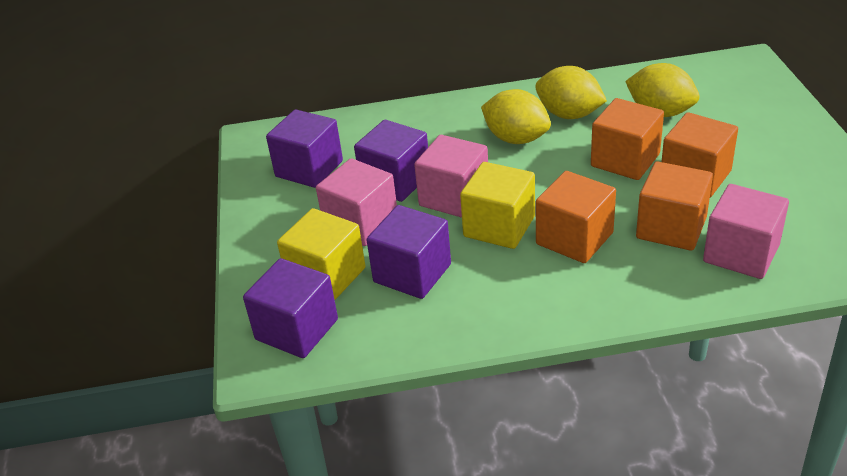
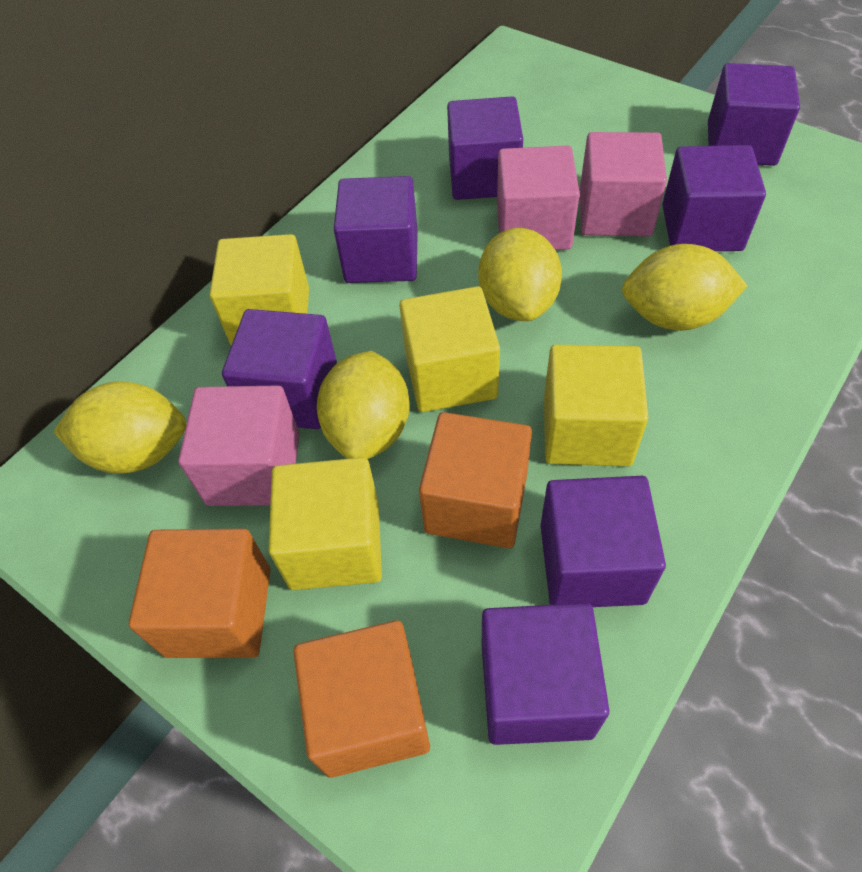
orange cube: [536,171,616,263] [591,98,664,180] [636,161,713,251] [661,112,738,198] = 4 -> [129,529,270,658] [293,620,430,778] [419,412,532,548] = 3
purple cube: [243,258,338,358] [266,110,343,188] [354,120,428,202] [367,205,451,299] = 4 -> [222,309,337,429] [334,176,418,283] [447,96,523,200] [482,603,610,745] [540,476,666,607] [662,145,766,251] [708,63,800,166] = 7
yellow cube: [277,208,366,300] [460,162,535,249] = 2 -> [210,234,309,346] [268,457,382,590] [399,286,500,412] [544,345,648,466] = 4
yellow lemon: [481,89,551,144] [535,66,607,119] [625,63,699,117] = 3 -> [54,381,186,474] [317,351,410,459] [478,228,562,321] [622,244,748,331] = 4

